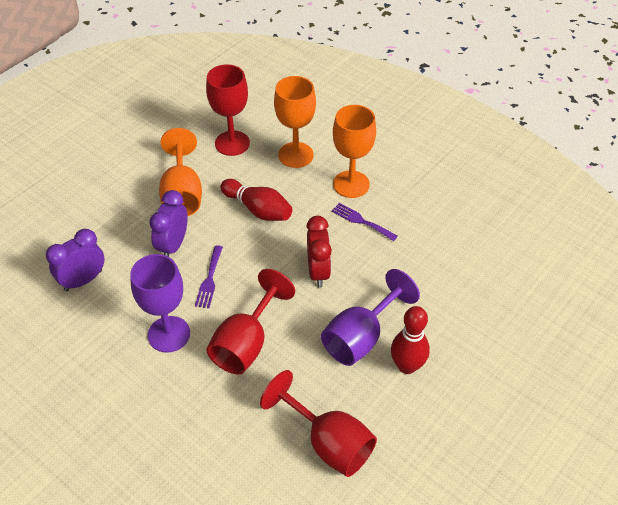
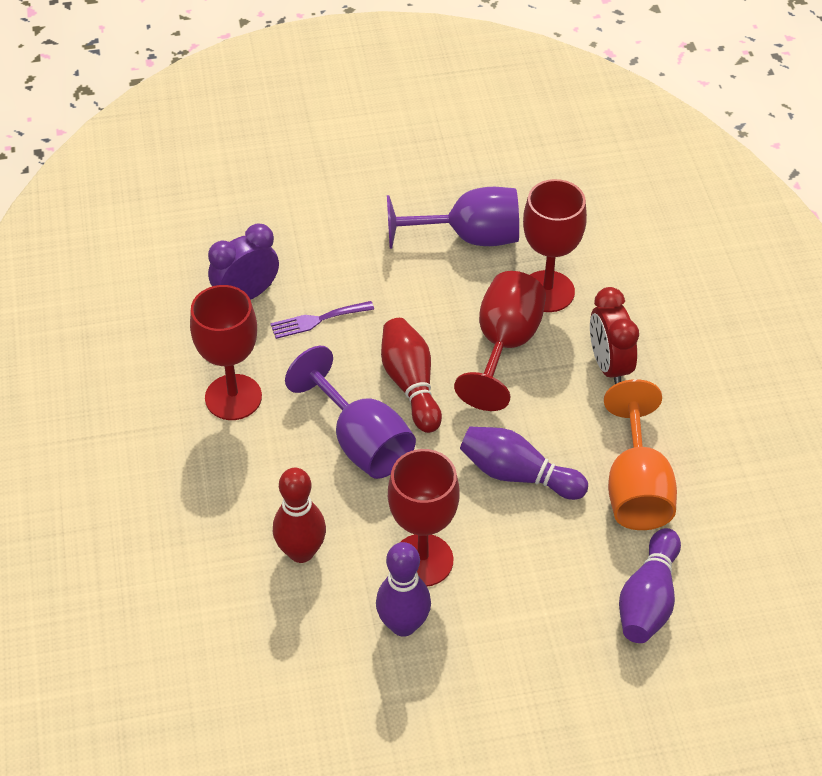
orange goblet: [159,128,202,216] [274,76,316,168] [333,105,376,198] = 3 -> [604,379,677,530] = 1
purple bowling pin: none = 0 -> [376,542,431,637] [460,427,588,500] [619,528,681,643] = 3
purple clock: [46,229,104,291] [149,190,188,257] = 2 -> [208,224,279,300] = 1
purple fork: [195,245,223,308] [332,203,398,241] = 2 -> [270,301,374,339] = 1
red goblet: [206,64,250,156] [206,269,295,374] [260,370,377,477] = 3 -> [190,285,262,420] [388,449,460,587] [454,271,546,411] [523,179,587,312] = 4

